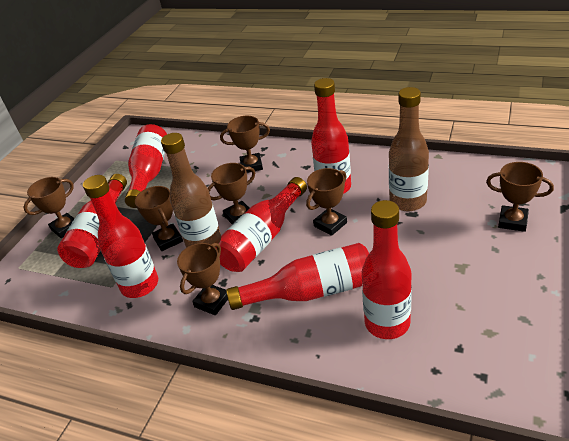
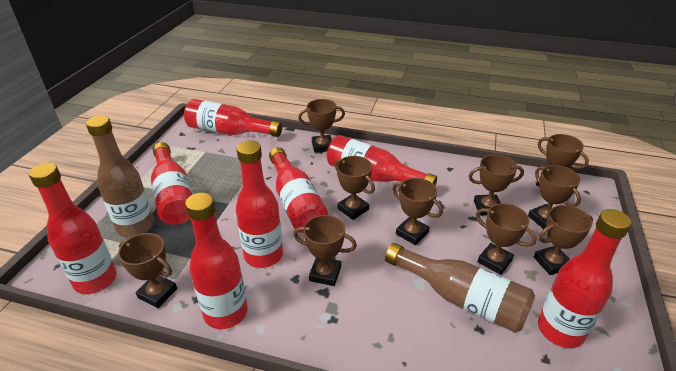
brown trophy: [23,177,75,238] [135,186,183,251] [177,243,228,315] [208,163,255,224] [220,116,270,173] [306,168,347,236] [486,162,554,232] = 7 -> [118,233,177,308] [293,215,357,286] [298,99,345,153] [335,156,375,220] [392,178,443,245] [469,154,524,216] [476,203,536,275] [528,165,581,229] [534,205,593,275] [536,134,589,186] = 10
red bottle: [57,174,127,268] [83,175,158,298] [125,124,167,208] [215,177,307,272] [226,243,369,310] [311,78,351,194] [362,200,412,339] = 7 -> [29,163,116,294] [151,142,193,225] [184,99,282,137] [185,192,248,329] [236,140,283,268] [269,147,328,233] [327,135,437,186] [538,209,631,348] = 8

